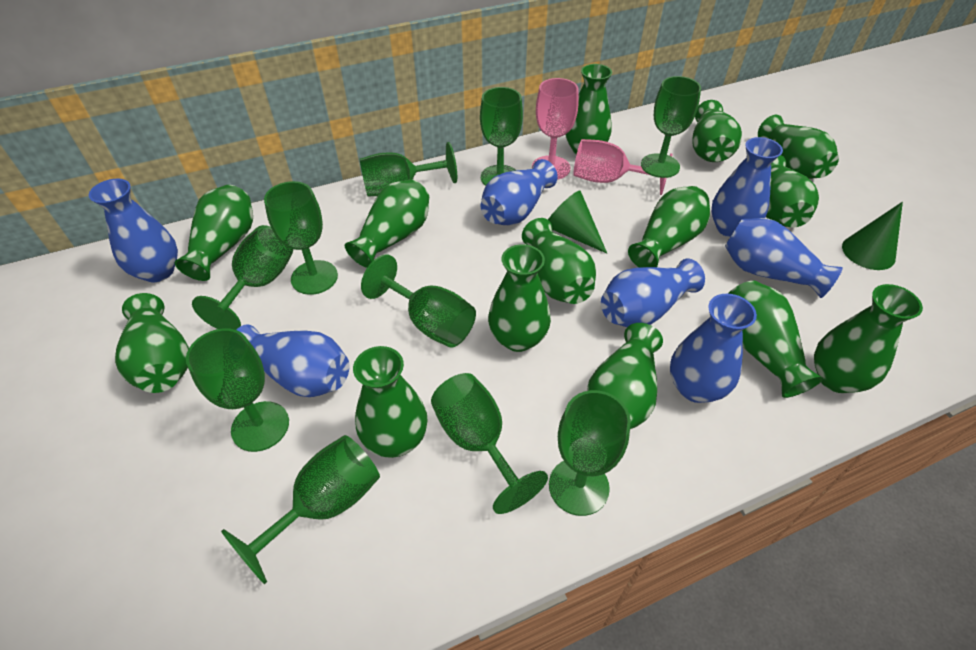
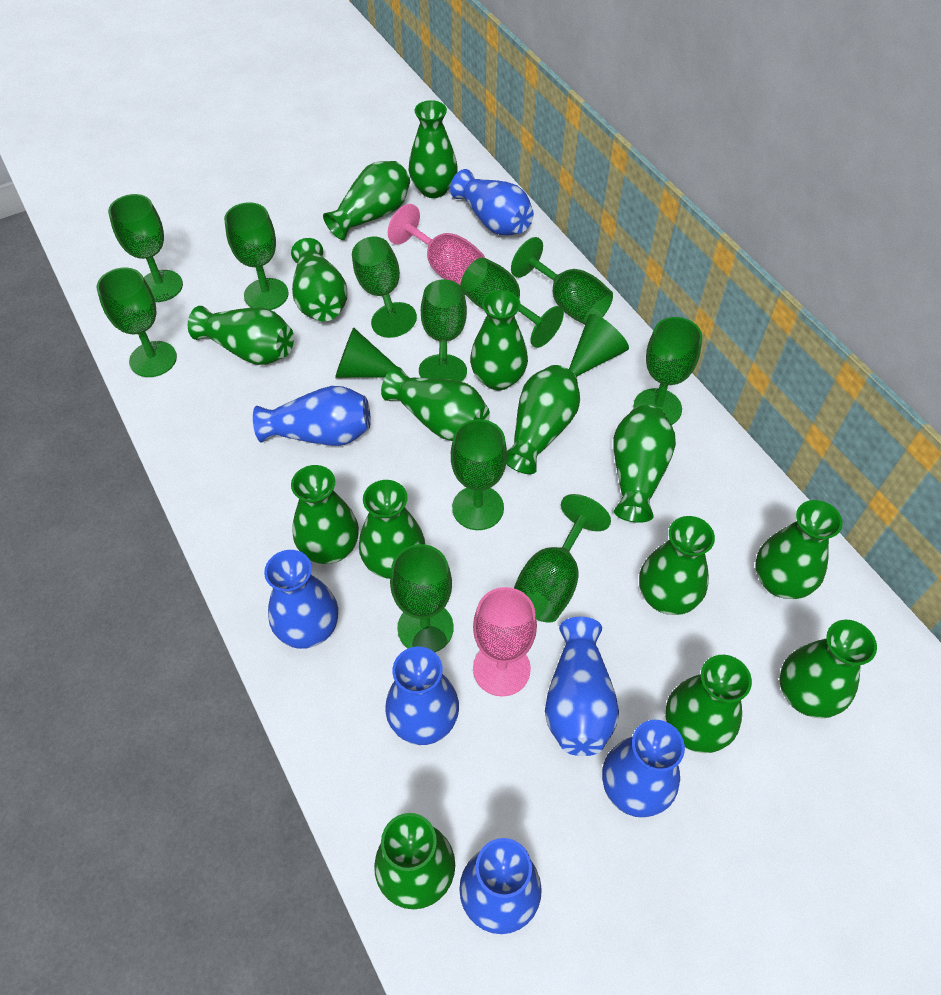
green goblet: [186,328,289,452] [192,225,293,330] [221,435,380,584] [264,181,338,295] [360,142,457,197] [361,254,476,348] [431,373,548,514] [480,87,523,186] [549,390,631,516] [641,76,701,178] = 10 -> [97,268,177,377] [108,194,183,302] [224,202,289,310] [352,237,417,338] [390,544,454,652] [419,280,467,382] [451,419,507,530] [461,257,564,348] [511,237,613,325] [514,494,611,623] [633,317,702,425] = 11
green vase: [115,293,189,393] [175,185,253,281] [345,179,429,268] [353,346,428,458] [488,244,551,352] [522,218,596,304] [566,64,612,155] [587,323,663,429] [628,186,710,267] [692,100,742,162] [728,281,823,398] [758,115,839,179] [766,155,819,227] [814,284,923,393] = 14 -> [188,306,294,365] [291,238,348,321] [291,465,359,564] [323,161,410,240] [359,480,425,579] [374,813,455,909] [381,367,490,441] [409,100,458,198] [470,290,528,390] [506,365,580,474] [613,405,676,523] [639,516,715,615] [666,655,752,753] [755,500,842,599] [780,620,877,719] = 15

